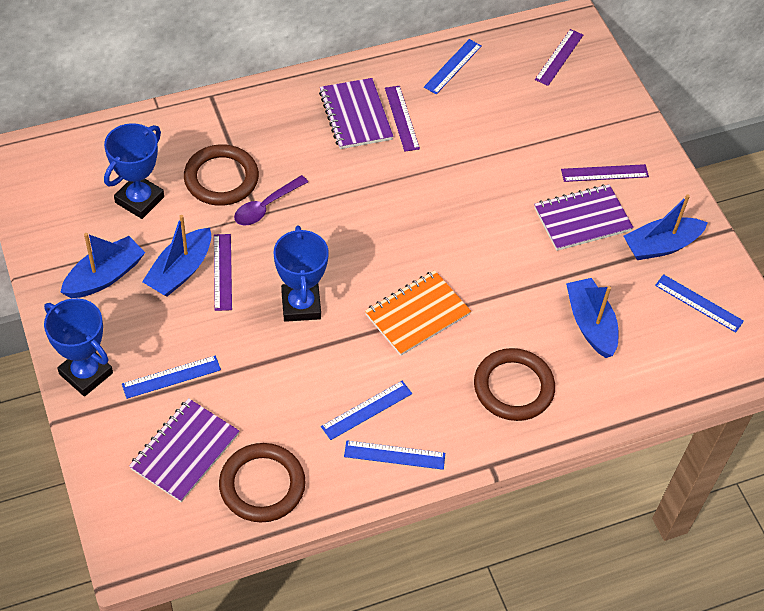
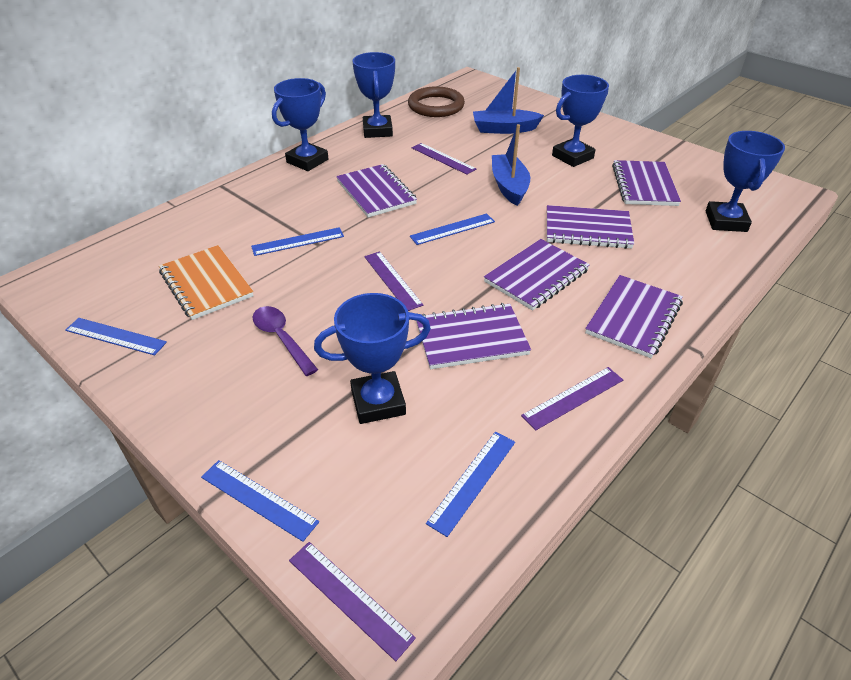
blue boat: [60,233,145,298] [142,215,211,297] [566,278,618,358] [624,194,708,260] = 4 -> [473,67,544,134] [492,124,530,206] = 2
blue trophy: [44,298,113,396] [104,123,164,219] [274,226,329,322] = 3 -> [272,78,328,171] [314,293,431,424] [352,52,395,138] [552,75,609,167] [706,131,785,232] = 5
brown ring: [184,144,259,206] [219,443,306,522] [474,348,555,421] = 3 -> [408,86,465,117] = 1
purple notebook: [129,398,239,502] [319,78,394,149] [534,184,634,251] = 3 -> [336,164,417,218] [416,303,531,369] [484,239,590,311] [547,205,634,249] [585,275,683,358] [612,160,681,206] = 6

